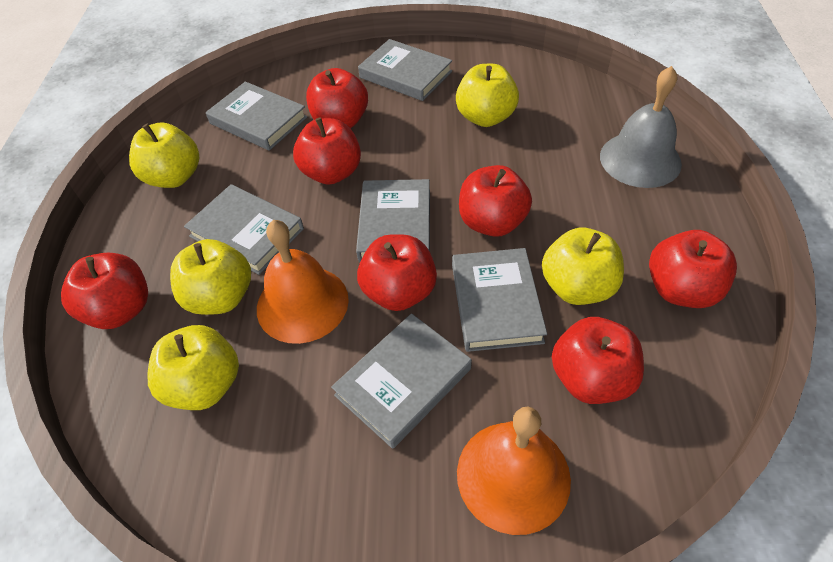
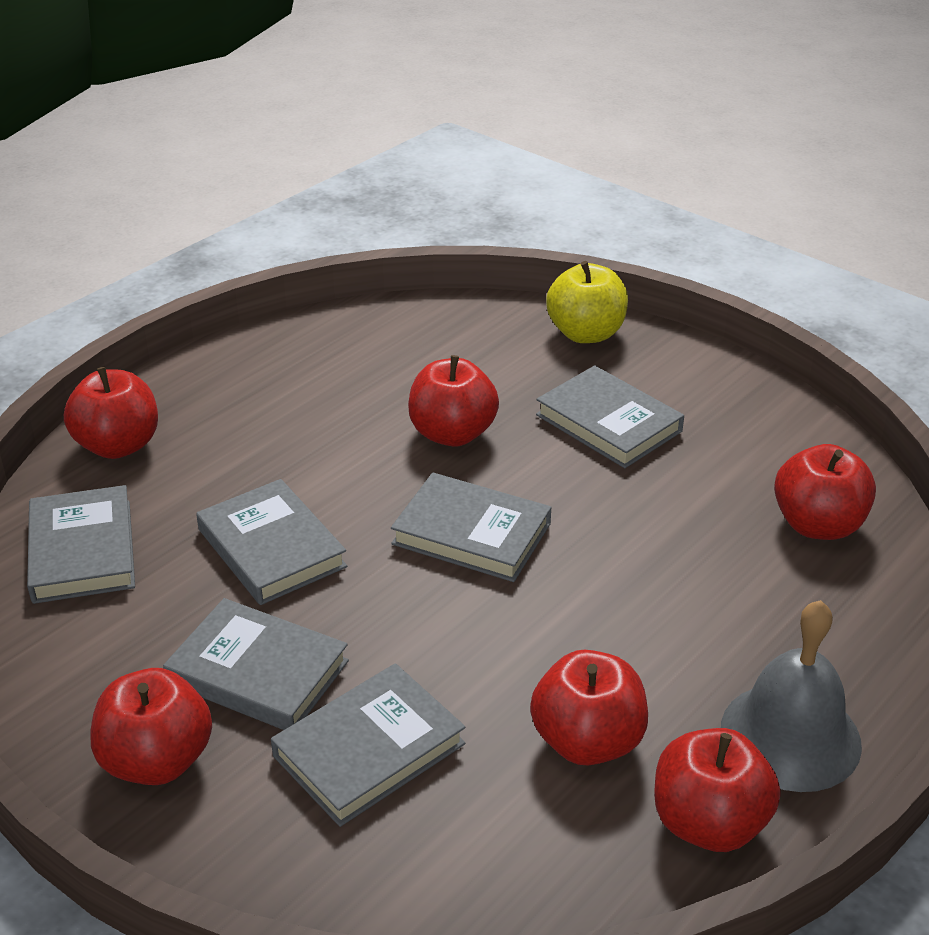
orange bell: [257,220,349,344] [457,407,571,535] = 2 -> none = 0
red apple: [61,253,148,329] [293,117,361,185] [306,68,368,128] [357,234,437,311] [459,165,532,237] [552,317,644,404] [649,230,737,308] = 7 -> [64,367,158,459] [90,668,212,785] [408,355,499,447] [530,650,648,765] [654,728,781,852] [774,444,876,540] = 6
yellow apple: [129,123,199,188] [148,325,239,410] [170,239,251,315] [456,64,519,127] [542,228,624,305] = 5 -> [546,261,628,343] = 1

